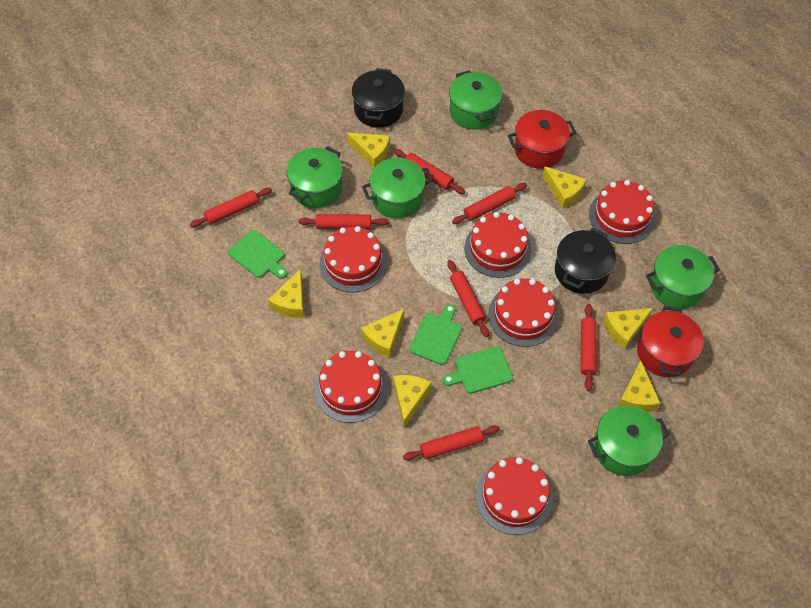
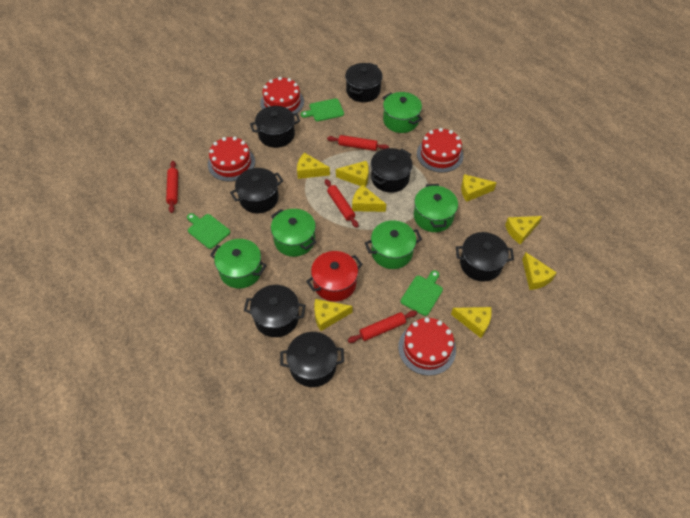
black pot: [352,68,405,128] [555,228,616,294] = 2 -> [230,168,283,213] [244,285,306,337] [250,106,300,148] [280,332,344,387] [345,63,383,102] [371,148,413,193] [456,232,514,282] = 7
red cake: [315,351,388,423] [319,226,387,293] [464,212,531,278] [476,457,553,535] [488,278,558,347] [589,180,655,244] = 6 -> [208,137,255,181] [260,77,304,114] [398,317,456,376] [417,128,464,173] = 4
red pot: [508,110,576,169] [637,306,704,377] = 2 -> [306,251,363,302] = 1
red rolling pin: [190,187,272,228] [298,214,388,229] [394,149,465,194] [403,425,500,460] [447,260,489,337] [452,183,527,224] [581,304,597,391] = 7 -> [166,161,178,213] [325,179,358,228] [327,135,389,151] [348,310,417,343] = 4
yellow cheese: [268,269,304,318] [347,133,390,168] [361,309,404,357] [393,375,432,427] [542,166,587,209] [603,308,653,349] [618,360,660,412] = 7 -> [297,153,330,179] [314,299,353,331] [336,161,369,187] [352,185,386,212] [451,307,492,338] [461,174,497,202] [505,216,542,245] [522,252,557,290] = 8

